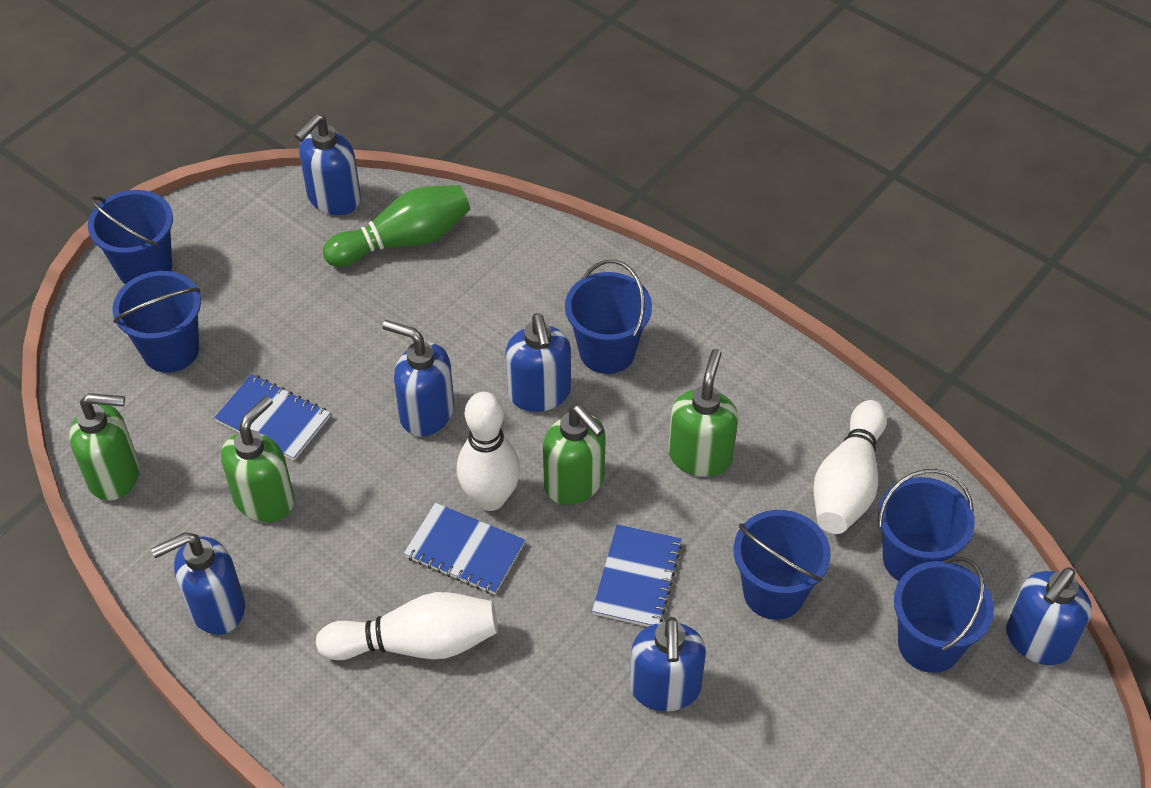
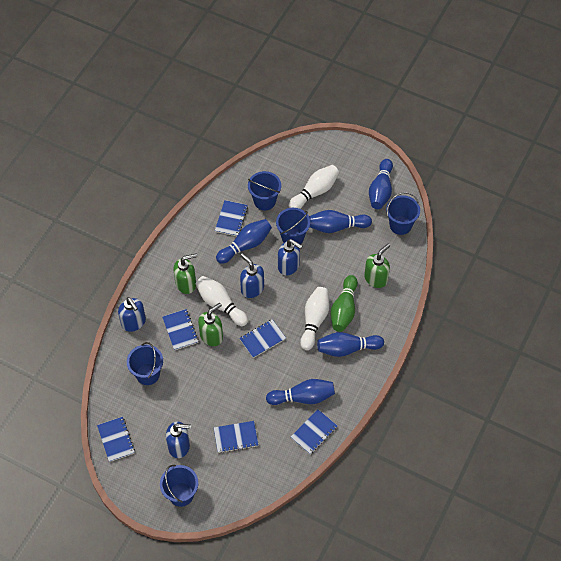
blue bowling pin: none = 0 -> [216,219,272,264] [266,379,335,405] [309,210,372,233] [317,332,384,357] [369,159,393,209] = 5
blue bucket: [88,190,173,284] [113,271,201,373] [565,260,652,374] [734,510,831,620] [878,469,975,581] [894,557,994,673] = 6 -> [127,342,163,385] [160,465,198,507] [248,171,281,210] [276,208,310,245] [386,192,420,235] = 5
blue notebook: [214,374,330,461] [404,503,525,595] [592,524,682,627] = 3 -> [97,417,135,462] [162,309,199,350] [214,421,258,453] [215,200,248,236] [239,319,286,358] [291,409,338,454] = 6
blue soap dispenser: [151,532,245,635] [295,114,361,215] [382,320,454,436] [506,313,571,412] [630,617,706,712] [1006,567,1092,665] = 6 -> [118,297,146,332] [166,421,191,458] [240,253,264,298] [278,239,302,276] = 4
green soap dispenser: [69,393,140,501] [221,396,294,522] [543,405,606,505] [668,349,738,477] = 4 -> [173,253,197,294] [198,303,223,346] [364,243,390,288] = 3

